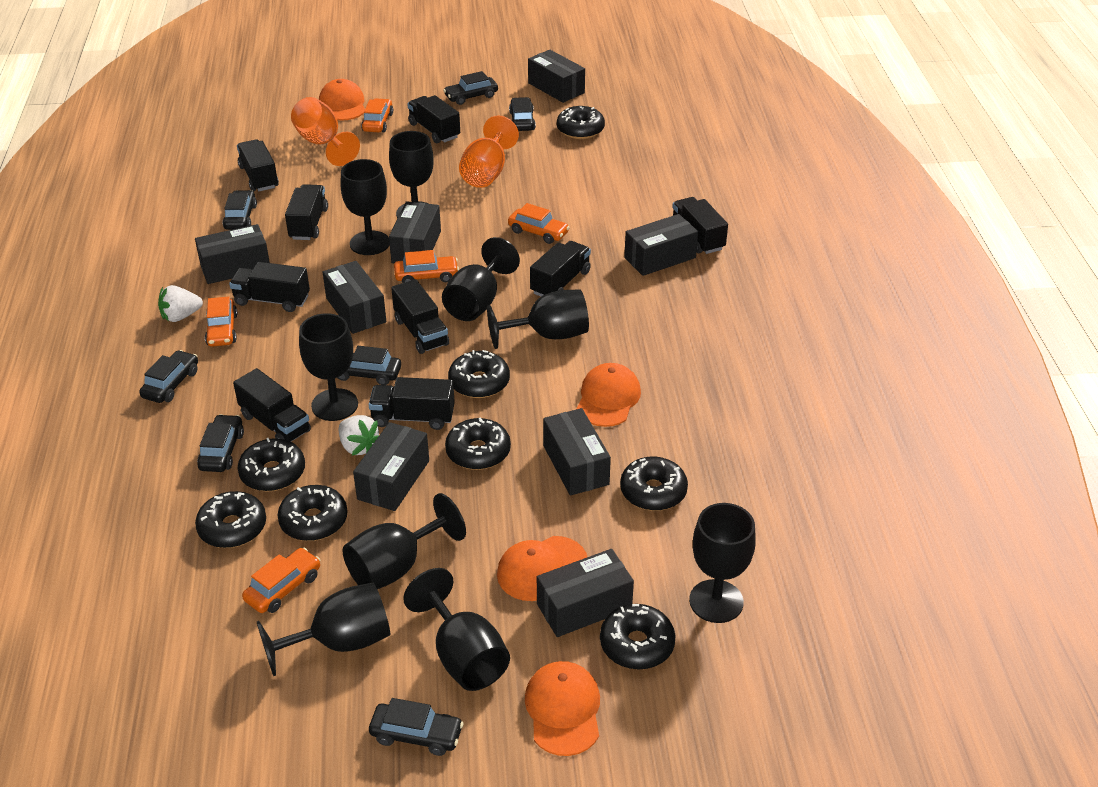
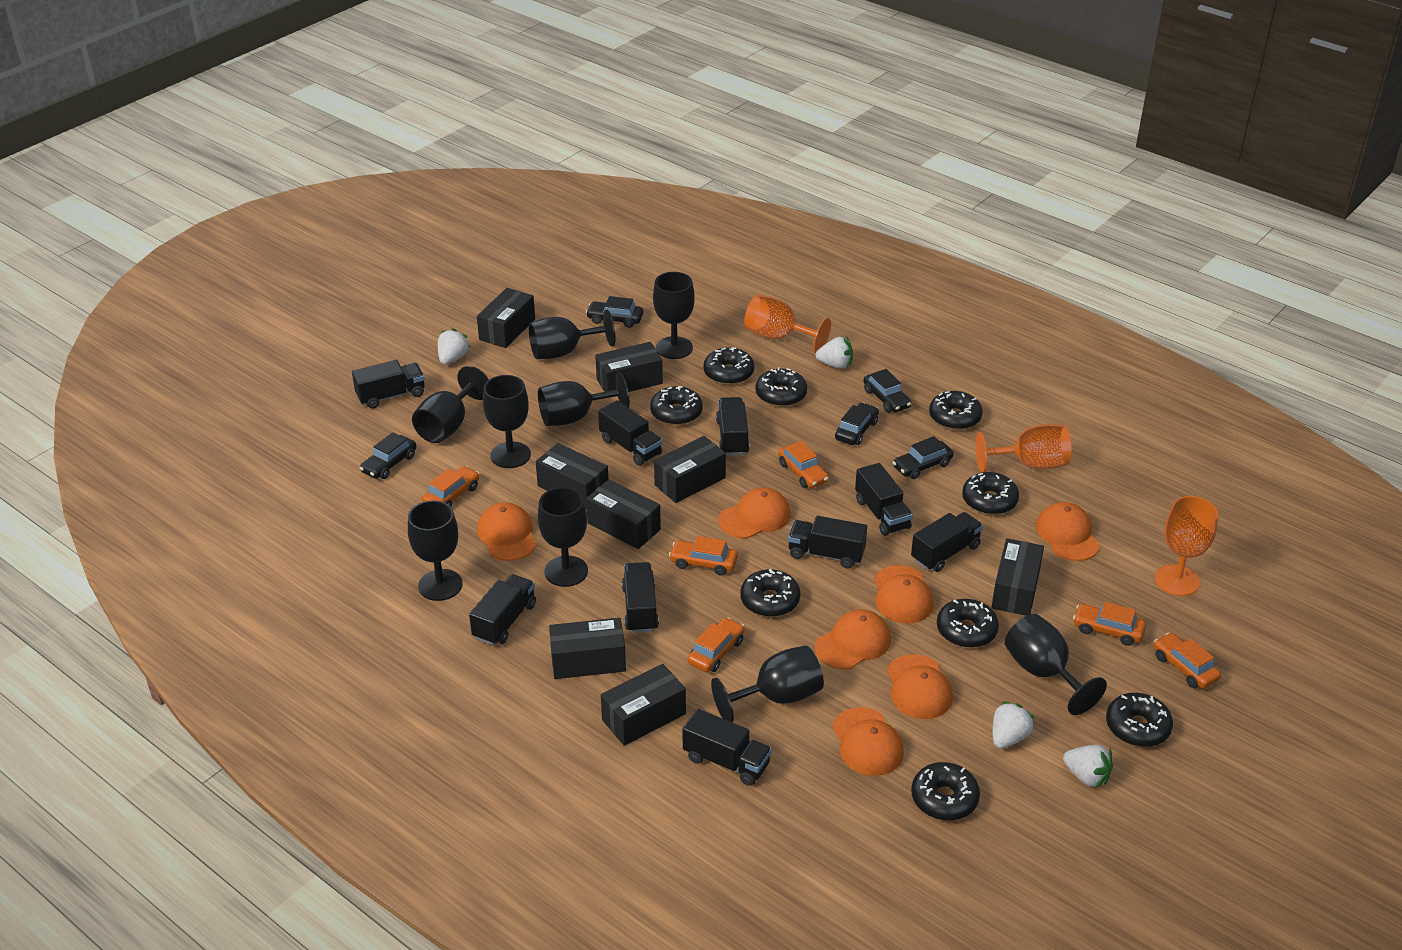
black car: [139,350,198,403] [197,414,244,472] [223,190,257,230] [338,346,401,385] [369,698,464,756] [443,71,498,105] [509,97,536,131] = 7 -> [360,432,416,479] [586,296,643,328] [835,402,879,445] [863,369,911,413] [893,436,954,479] = 5
black donut: [195,491,266,548] [237,438,305,492] [277,485,347,541] [445,418,511,470] [448,350,510,398] [557,106,605,139] [600,604,676,670] [620,457,688,511] = 8 -> [650,386,703,425] [703,347,754,385] [741,569,800,617] [755,367,807,407] [911,762,980,821] [929,391,983,430] [937,599,999,648] [962,472,1019,515] [1106,693,1173,747] = 9
orange cap: [319,79,365,121] [497,536,587,601] [525,661,600,756] [577,363,641,427] = 4 -> [477,502,537,561] [718,487,791,539] [815,609,891,669] [832,707,904,776] [874,565,934,623] [887,654,953,719] [1036,502,1100,561] = 7
orange car: [205,297,238,347] [242,548,320,613] [361,98,393,132] [394,250,459,283] [508,203,570,244] = 5 -> [422,466,480,507] [669,536,738,575] [688,617,745,672] [778,441,829,488] [1073,602,1146,646] [1154,632,1221,689] = 6
orange goblet: [291,97,360,166] [459,115,519,188] = 2 -> [744,295,831,353] [975,424,1071,473] [1155,496,1218,596] = 3
white strawberry: [158,285,203,322] [339,415,379,455] = 2 -> [438,328,470,365] [816,337,853,369] [993,701,1035,749] [1063,745,1113,788] = 4

